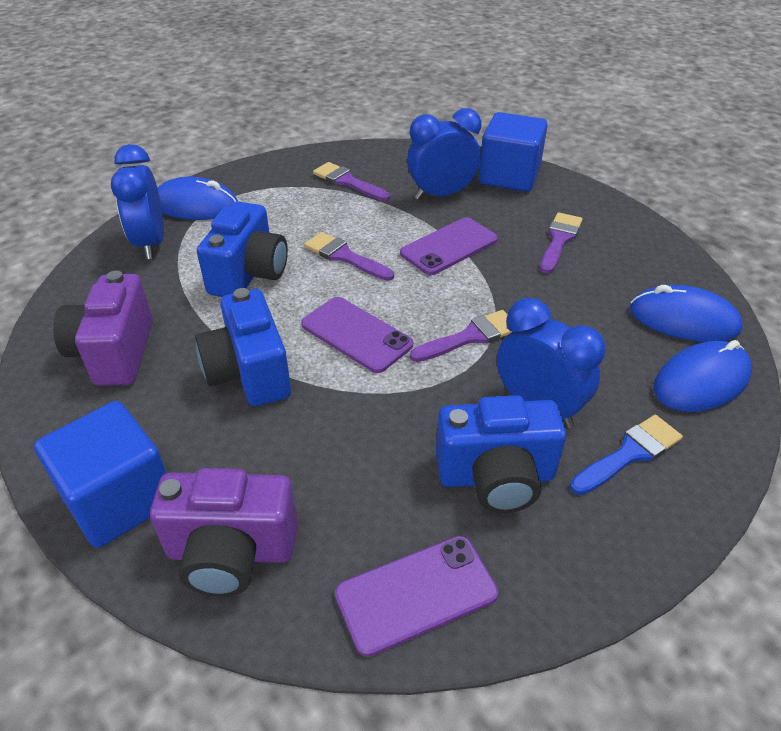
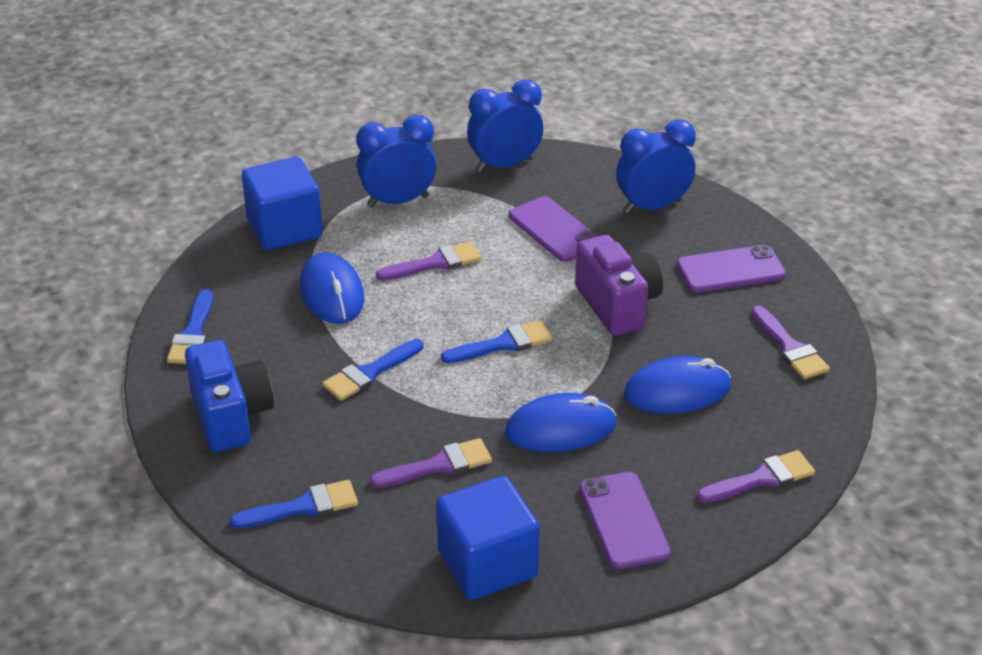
blue brush: [570,415,683,495] = 1 -> [167,289,213,364] [230,480,358,528] [322,339,423,401] [441,320,552,363] = 4
blue camera: [195,288,291,406] [197,201,288,297] [436,395,566,513] = 3 -> [185,340,274,452] = 1
purple camera: [53,270,153,386] [150,468,298,597] = 2 -> [575,235,663,336] = 1

